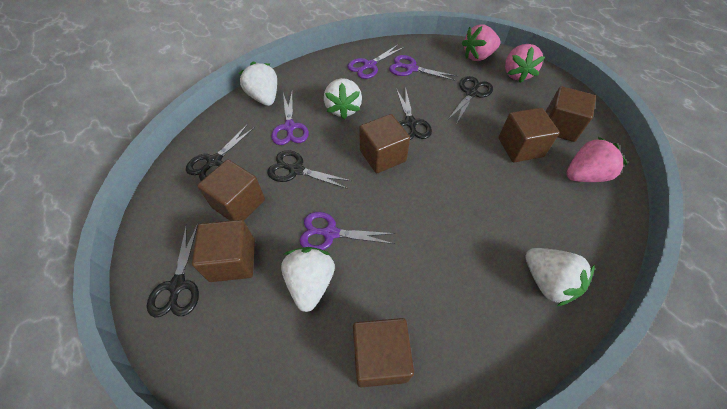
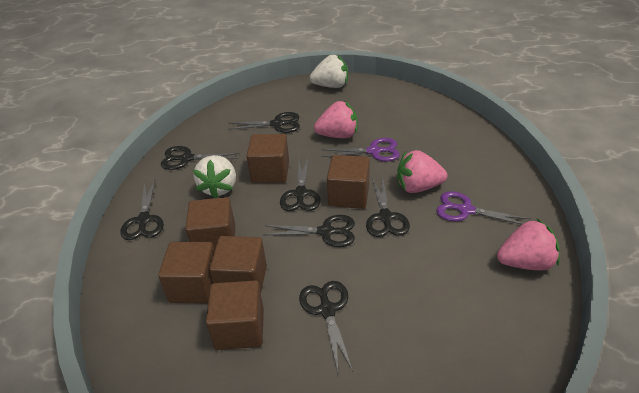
black scissors: [147,224,199,317] [186,124,255,181] [267,150,352,189] [396,87,432,140] [448,76,493,123] = 5 -> [120,180,164,240] [161,146,240,170] [228,112,300,133] [264,215,355,247] [280,156,321,211] [299,281,353,371] [366,177,410,237] = 7
purple scissors: [271,93,309,145] [299,212,395,250] [347,44,405,79] [389,55,457,81] = 4 -> [321,138,400,162] [436,191,531,225] = 2
white strawberry: [239,62,277,106] [281,247,335,312] [324,78,362,119] [525,248,595,306] = 4 -> [193,155,236,198] [310,55,348,88] = 2

